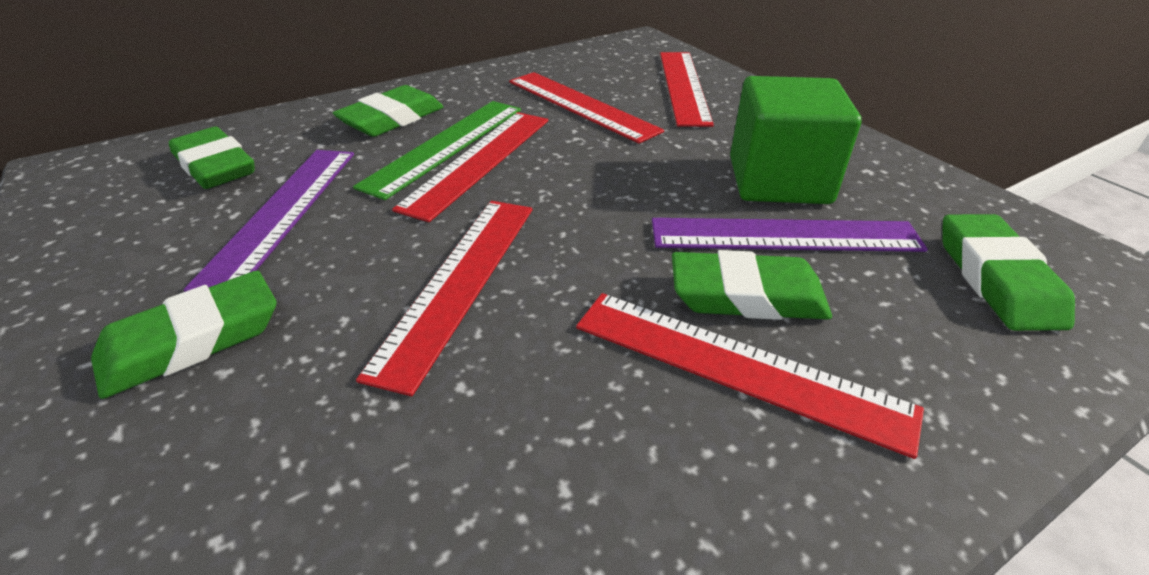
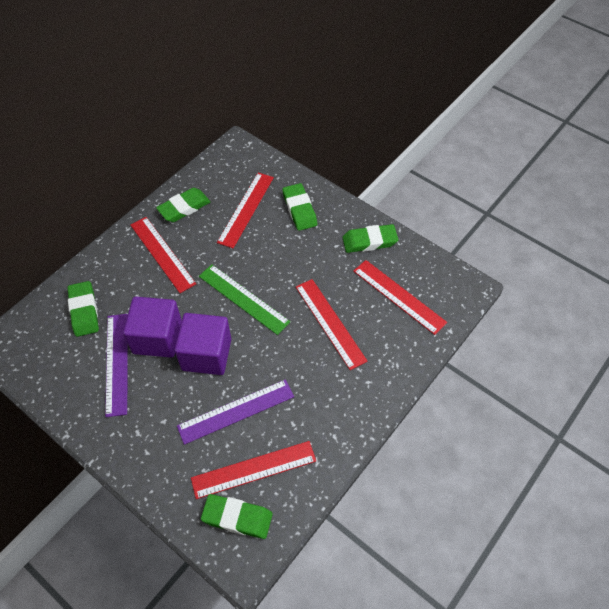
green cube: [730,76,862,204] = 1 -> none = 0
purple cube: none = 0 -> [123,297,182,358] [175,313,231,375] = 2

